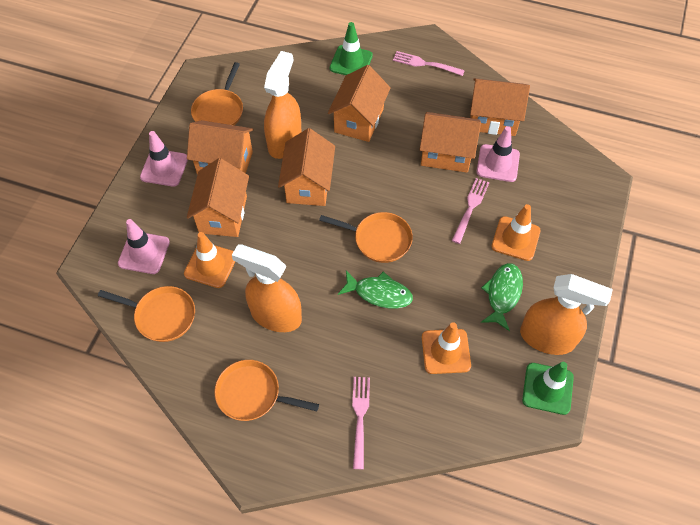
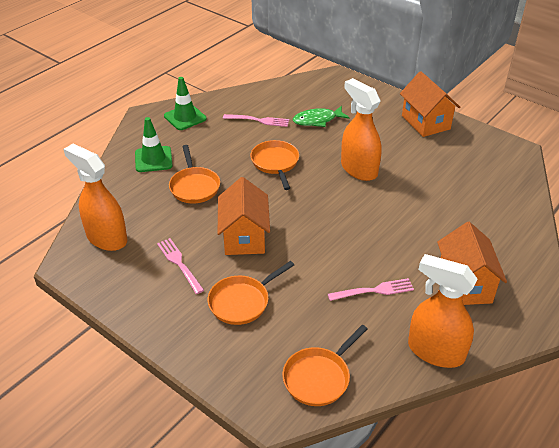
green fish: [338,271,413,309] [481,263,523,331] = 2 -> [293,106,350,127] = 1
orange house: [187,120,254,174] [187,158,249,237] [278,128,335,206] [328,65,391,142] [419,112,481,173] [470,78,530,136] = 6 -> [217,177,270,255] [400,71,460,137] [437,222,507,305] = 3
orange traffic cone: [184,232,236,288] [422,322,471,374] [491,204,541,261] = 3 -> none = 0
pink traffic cone: [118,219,170,274] [140,131,188,187] [476,126,520,182] = 3 -> none = 0

